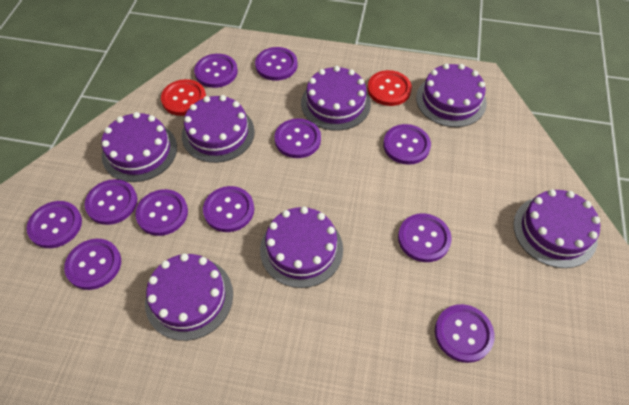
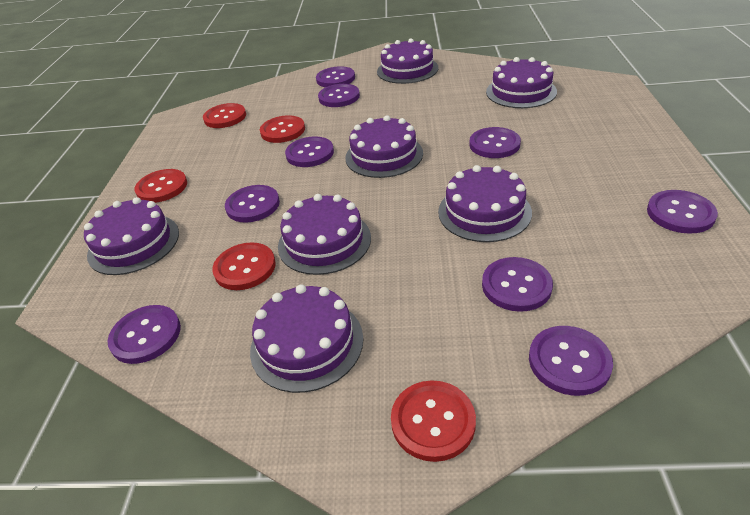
purple button: [27,201,82,248] [64,239,121,290] [85,179,137,225] [135,189,188,236] [194,54,238,88] [203,186,254,232] [255,47,298,81] [275,118,321,158] [383,124,431,165] [398,213,452,262] [435,304,495,363] = 11 -> [107,305,181,364] [225,185,280,223] [285,136,334,167] [316,66,355,87] [318,84,360,107] [469,127,521,158] [482,257,553,312] [529,326,613,396] [647,190,718,234] = 9
red button: [161,79,206,116] [368,70,412,106] = 2 -> [134,169,187,203] [203,103,246,128] [212,242,276,290] [260,115,305,143] [391,380,476,462] = 5

